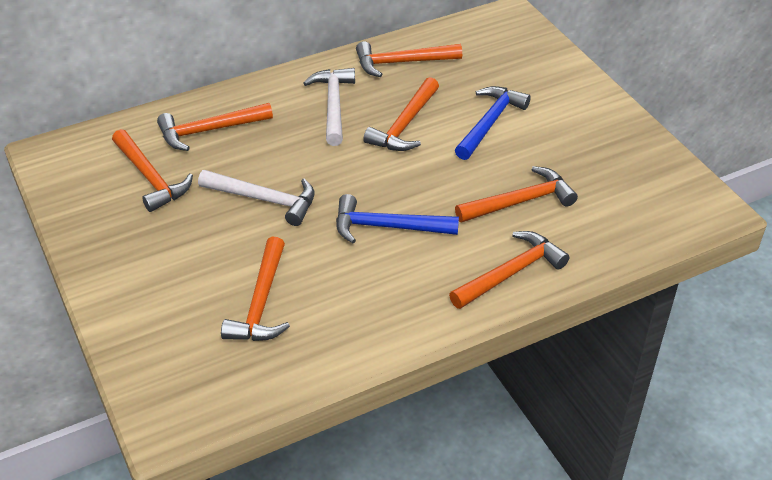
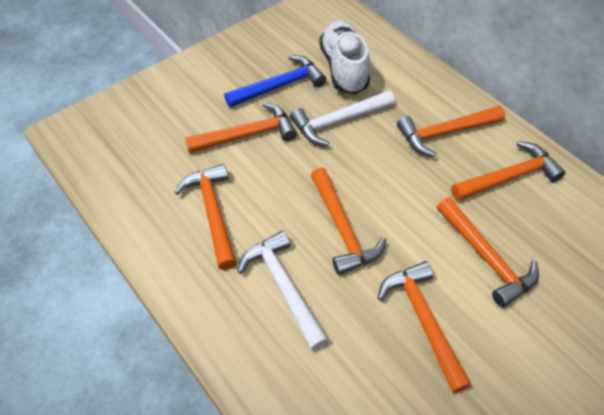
blue hammer: [336,194,459,243] [455,86,531,160] = 2 -> [224,55,326,108] = 1
white shoe: none = 0 -> [319,20,370,94] = 1

